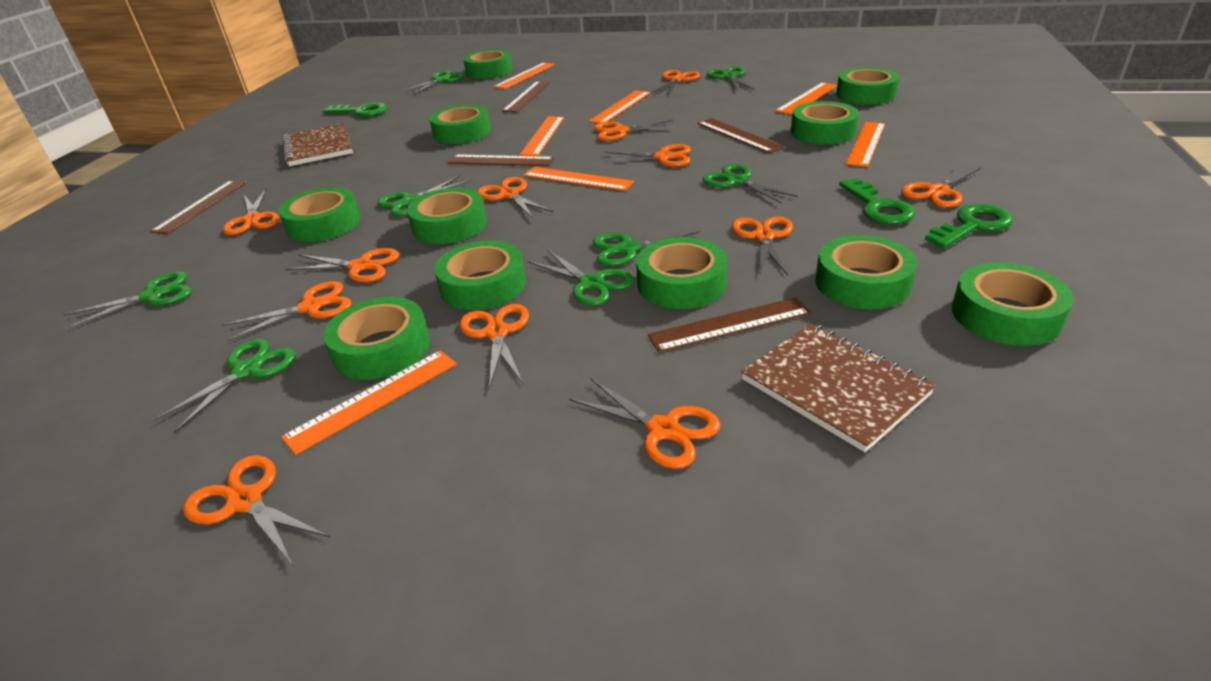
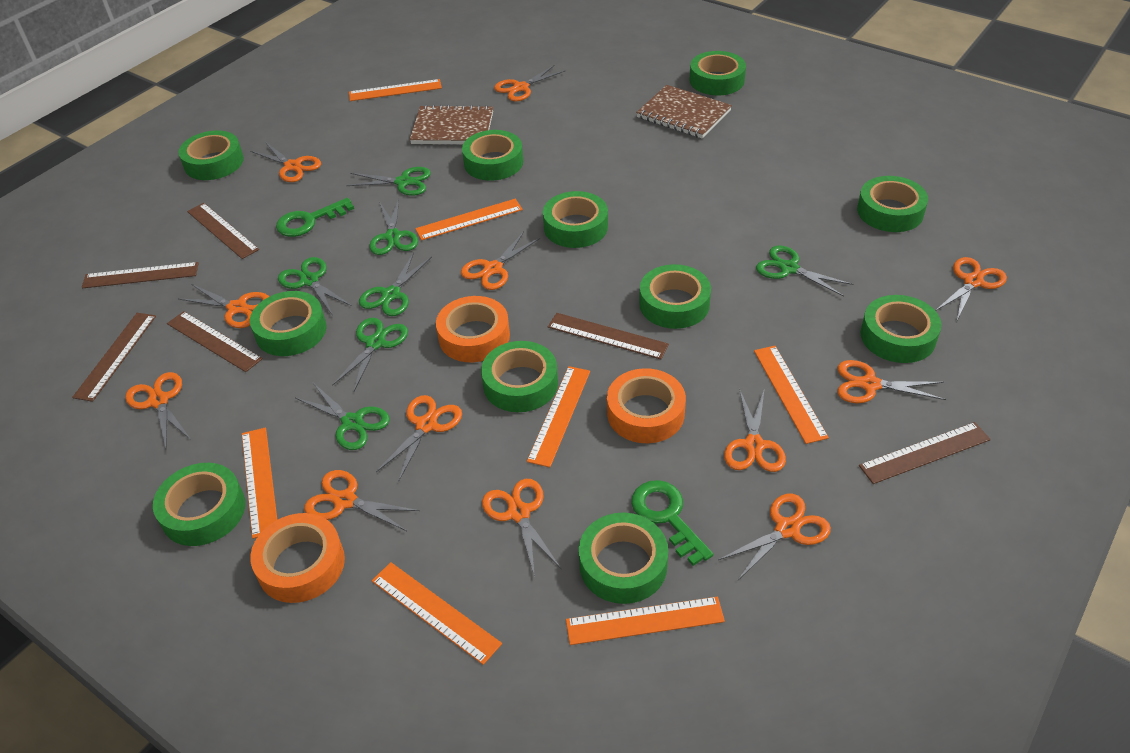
brown ruler: [150,180,247,234] [447,154,554,166] [502,81,551,112] [648,297,811,353] [697,118,784,153] = 5 -> [72,313,156,402] [82,262,199,288] [167,311,263,372] [187,203,259,259] [548,313,669,359] [859,422,991,484] = 6
green key: [323,103,387,117] [839,178,915,224] [925,204,1013,248] = 3 -> [276,198,354,237] [631,480,713,566] = 2
green scissors: [63,271,191,330] [152,339,296,433] [377,175,472,216] [402,71,465,94] [528,249,634,306] [593,231,700,266] [702,164,798,204] [707,66,754,90] = 8 -> [278,257,352,316] [296,383,390,450] [332,318,408,391] [346,167,431,196] [359,252,432,316] [369,199,418,255] [756,245,853,297] = 7
orange tape: none = 0 -> [250,513,345,603] [436,296,510,362] [607,368,686,443] = 3

